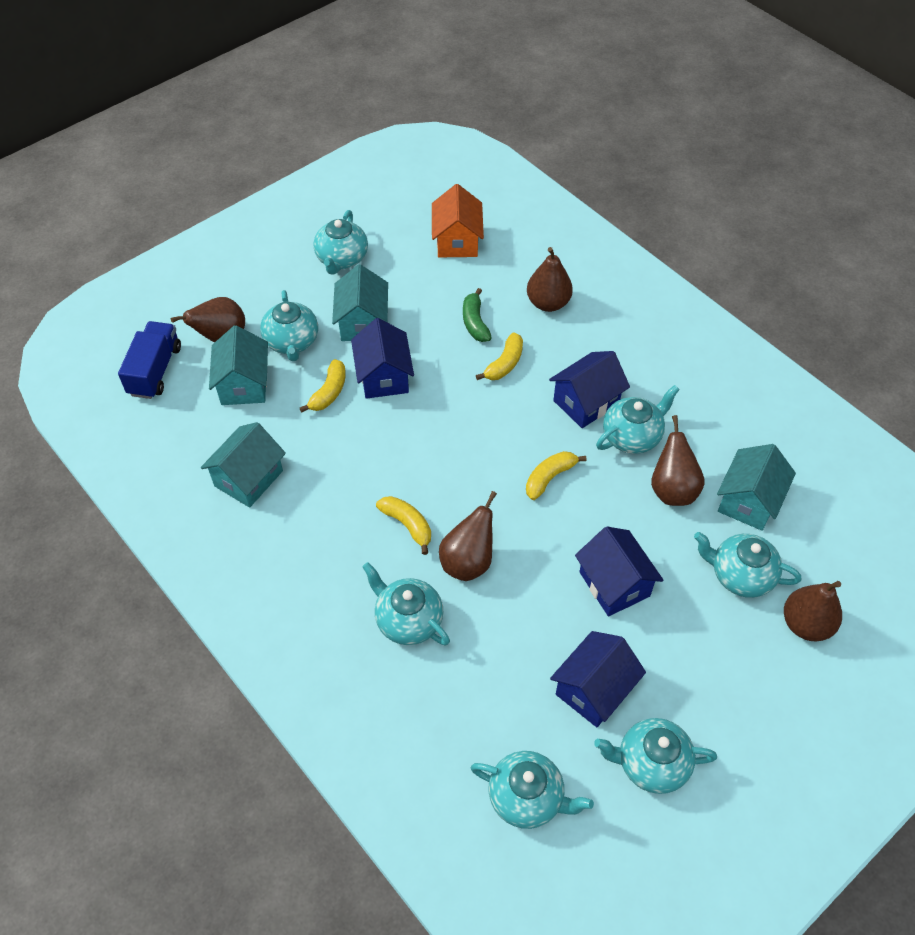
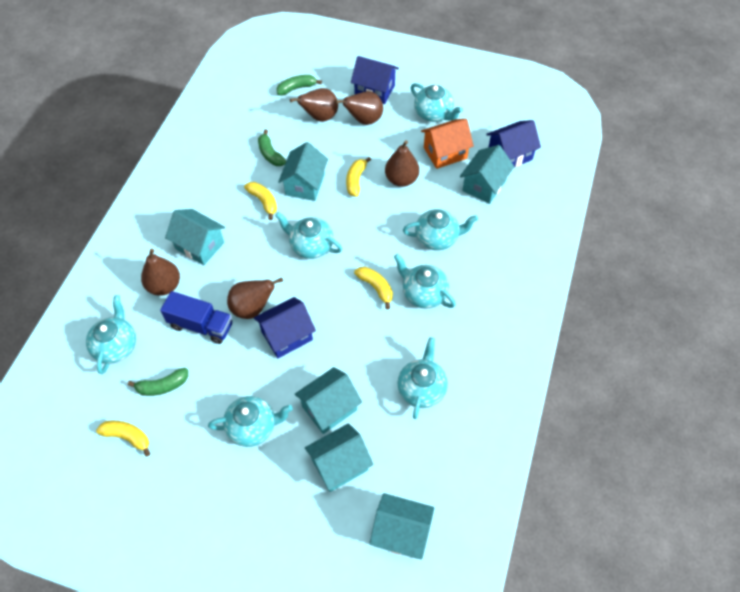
blue house: [351,318,414,399] [549,351,630,428] [550,631,646,727] [575,527,664,616] = 4 -> [254,297,316,358] [351,56,399,104] [486,120,541,167] = 3
green banana: [463,288,492,342] = 1 -> [128,368,188,396] [258,130,286,166] [277,75,322,95] = 3
turquoise house: [201,422,286,508] [209,325,268,405] [332,264,388,341] [717,444,796,531] = 4 -> [165,209,225,265] [278,142,328,201] [295,367,362,434] [305,423,374,492] [369,493,434,560] [460,145,515,204] = 6

